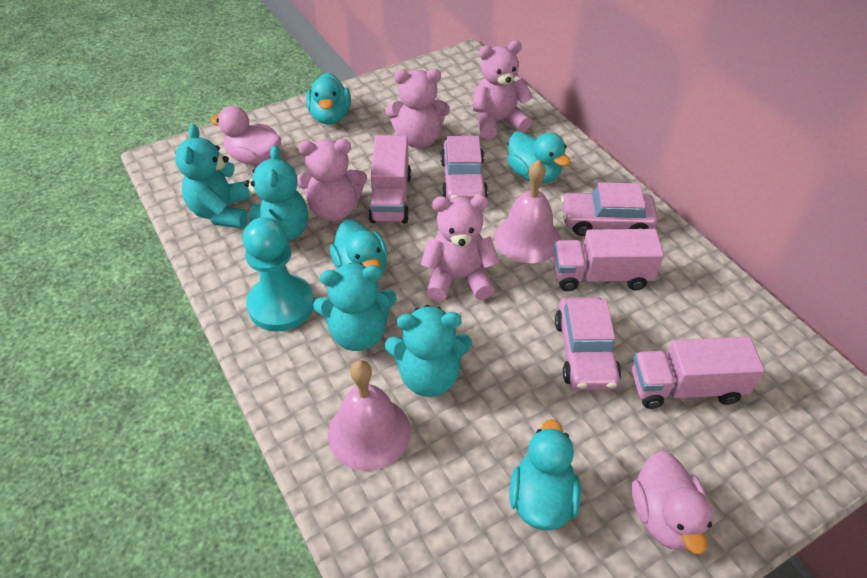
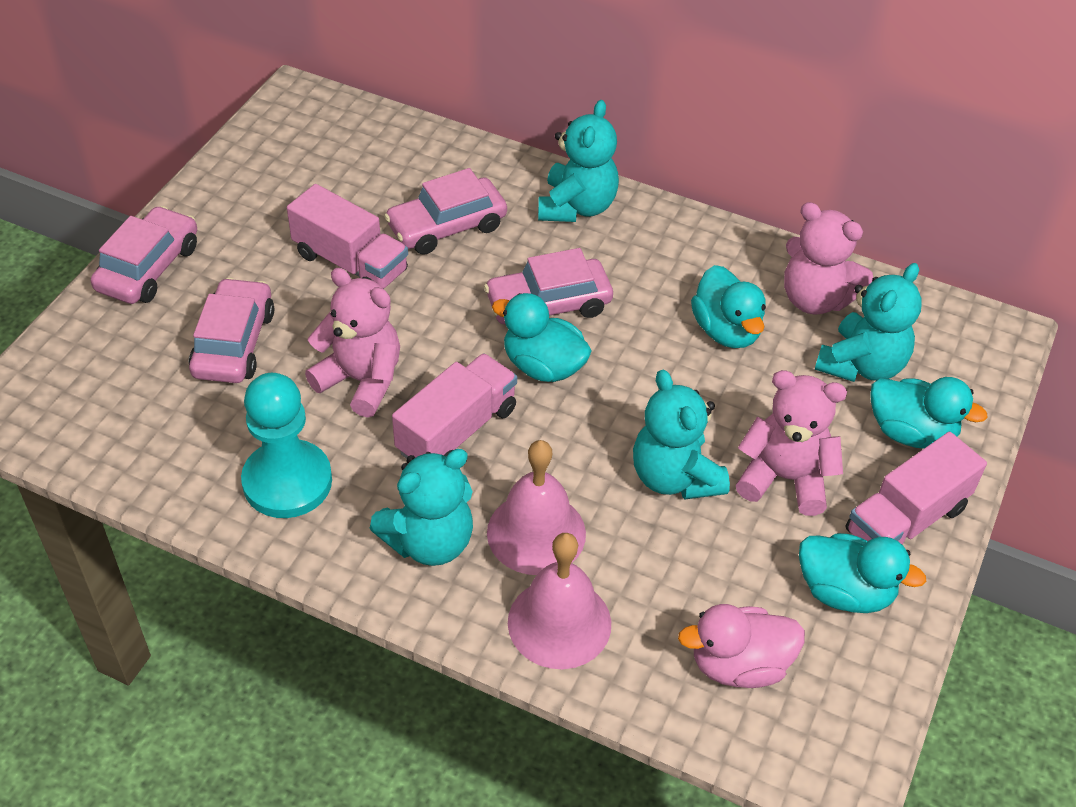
pink car: [440,136,488,200] [555,297,621,390] [561,182,658,236] = 3 -> [91,206,197,304] [189,278,274,383] [384,168,507,255] [484,248,613,324] = 4
pink duck: [210,106,281,165] [632,451,713,555] = 2 -> [678,604,805,688] = 1
pink teddy bear: [297,139,367,221] [385,69,450,148] [420,195,500,301] [472,40,533,139] = 4 -> [305,268,400,418] [736,370,847,516] [784,202,873,315] = 3

